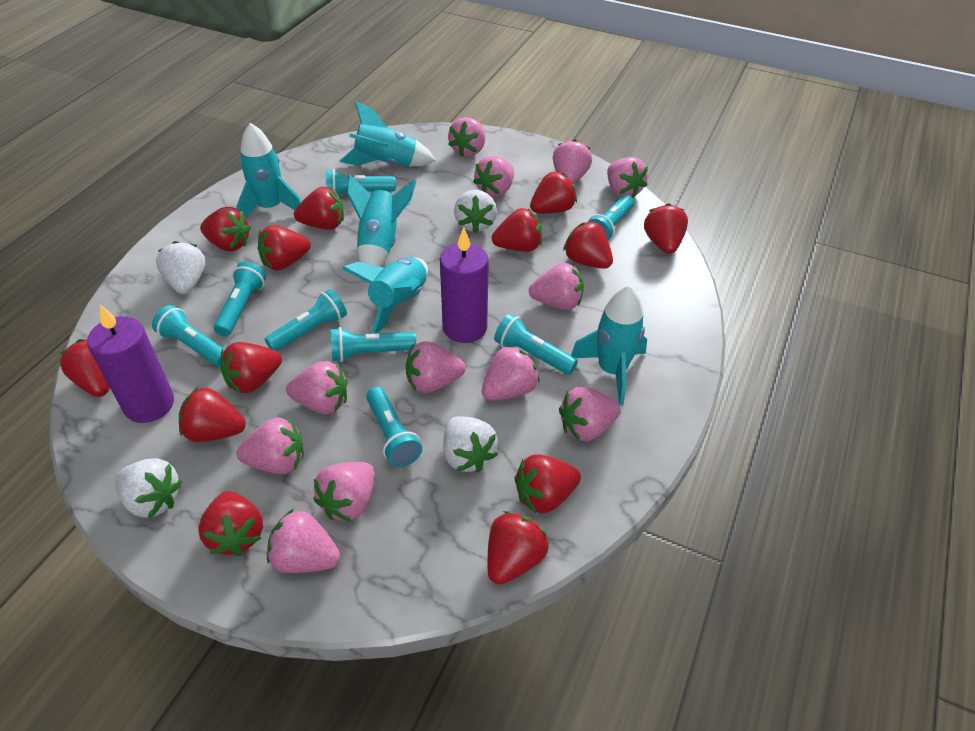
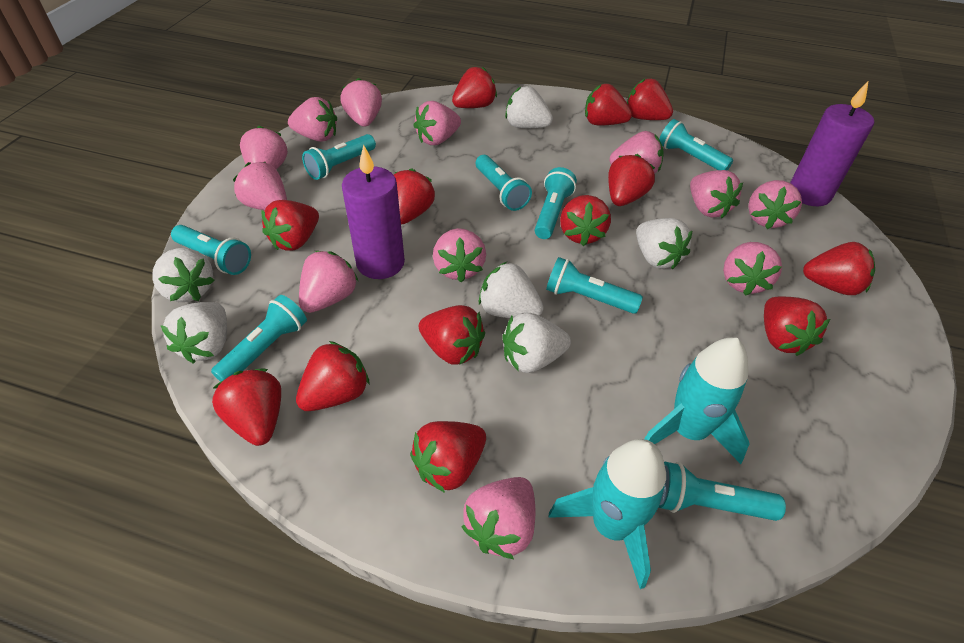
turquoise rocket: [236,123,301,218] [339,101,436,167] [342,257,428,334] [347,174,416,267] [571,285,647,405] = 5 -> [548,439,667,589] [645,338,750,464] = 2
white strawberry: [115,458,182,518] [156,241,206,295] [443,416,498,473] [454,190,497,234] = 4 -> [152,248,214,302] [160,302,227,364] [479,262,544,318] [503,313,571,373] [505,86,553,128] [636,218,692,269] = 6

